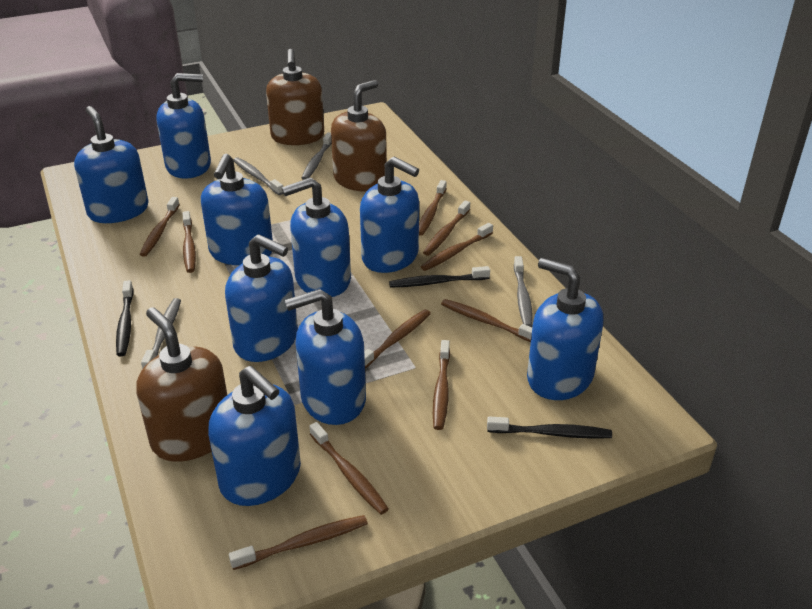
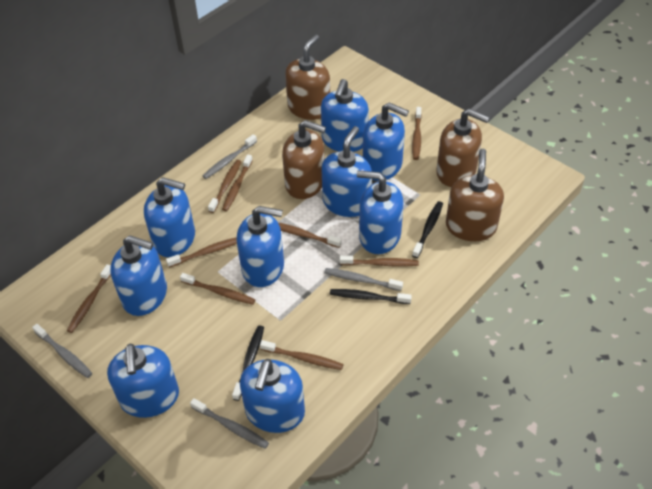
brown soap dispenser: [136,307,227,462] [266,49,324,145] [331,80,387,191] = 3 -> [282,120,326,199] [285,35,330,120] [436,109,489,187] [446,149,504,241] = 4
brown toothbrush: [140,197,180,257] [182,211,196,273] [229,515,368,570] [309,422,389,515] [364,309,431,368] [419,180,447,235] [420,223,493,271] [423,200,470,256] [433,340,450,430] [441,299,532,342] = 10 -> [66,264,111,333] [166,237,237,268] [180,273,256,305] [208,160,241,213] [222,154,253,211] [260,340,344,370] [278,223,341,248] [340,255,419,267] [412,107,422,160] = 9

